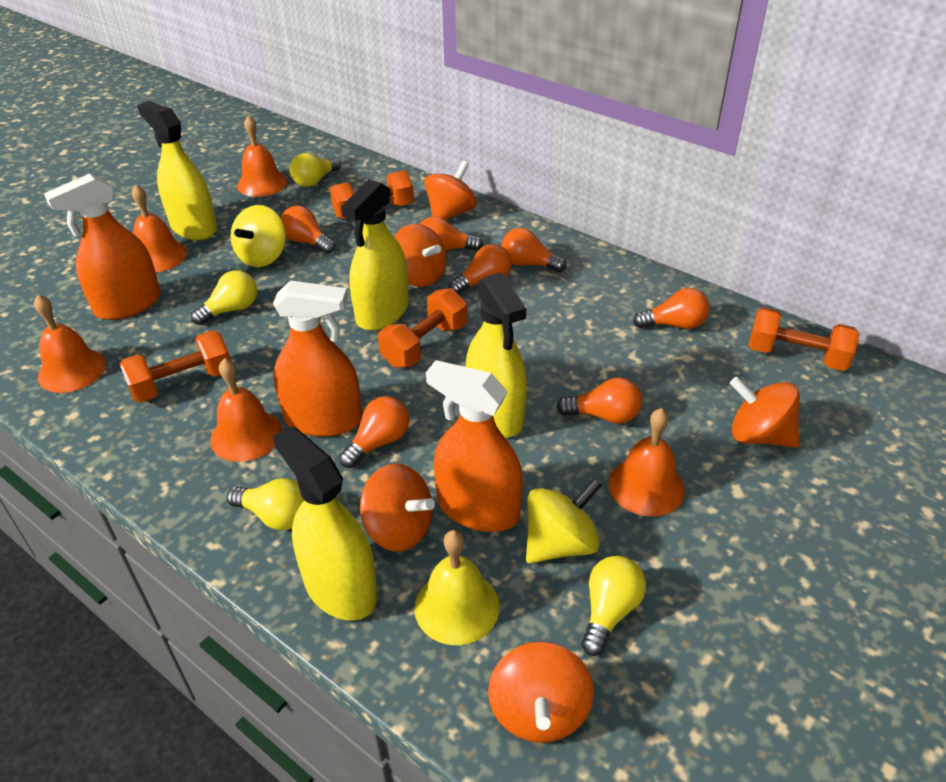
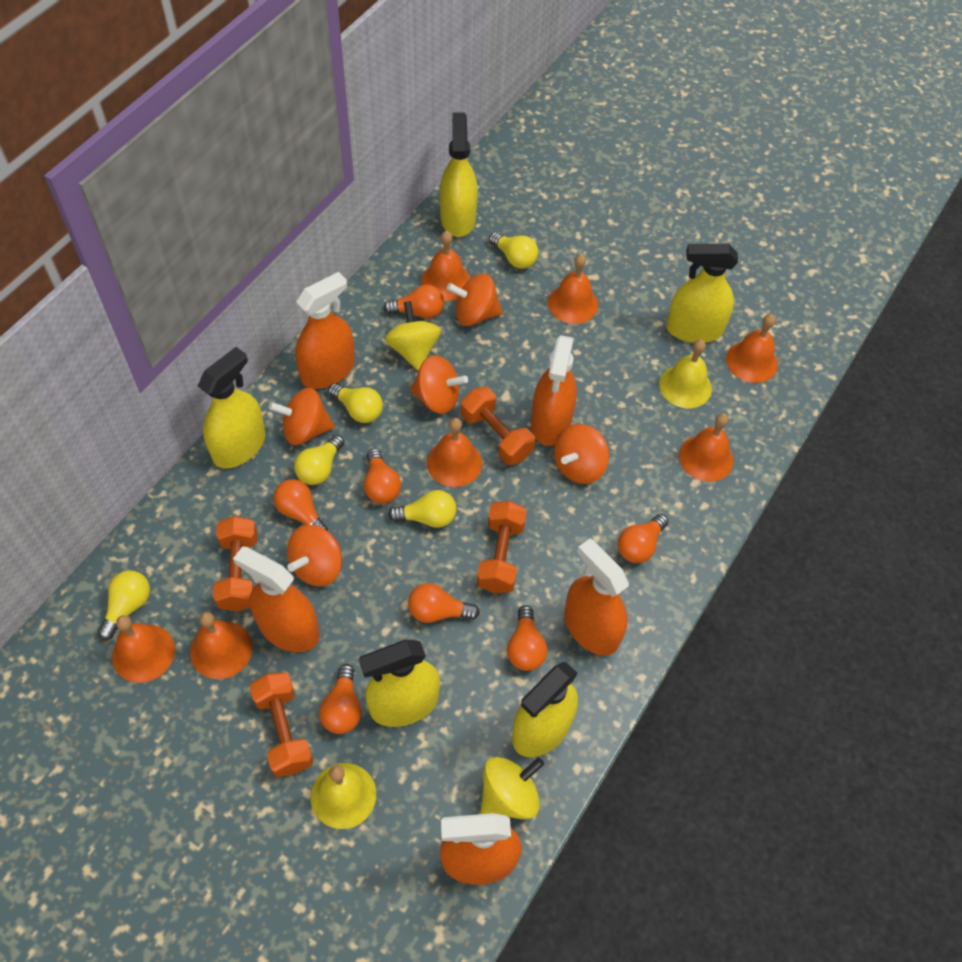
orange bell: [34,295,106,393] [132,184,187,272] [210,358,282,462] [237,115,287,197] [608,408,685,516] = 5 -> [112,615,175,683] [190,612,252,679] [421,231,471,301] [427,418,482,487] [548,254,598,324] [679,413,734,482] [726,314,778,383] = 7
orange spray bottle: [44,173,161,320] [273,280,362,437] [426,360,523,532] = 3 -> [233,546,320,652] [295,272,355,389] [440,813,522,885] [531,335,577,446] [564,539,629,656] = 5
yellow bell: [414,530,499,645] = 1 -> [311,763,376,829] [659,339,712,408] = 2
yellow light bulb: [191,270,257,325] [227,478,304,530] [290,153,341,187] [581,556,646,656] = 4 -> [98,570,150,640] [294,435,344,485] [328,383,383,423] [388,490,457,528] [489,233,538,269] = 5
yellow spray bottle: [137,101,217,240] [272,426,378,621] [341,180,409,331] [466,272,527,438] = 4 -> [198,347,265,469] [359,640,440,727] [440,113,478,237] [512,662,578,757] [666,244,738,343] = 5

